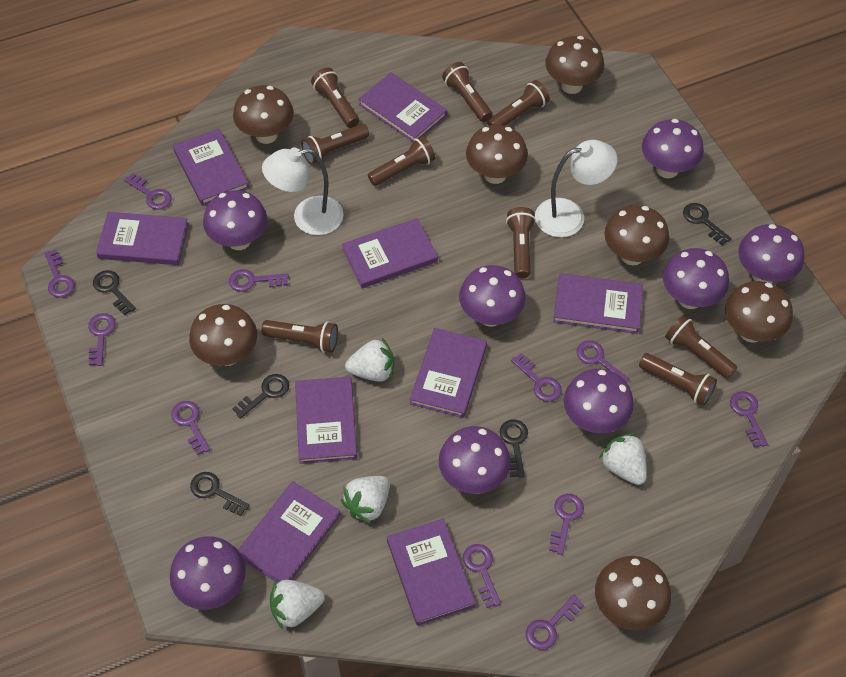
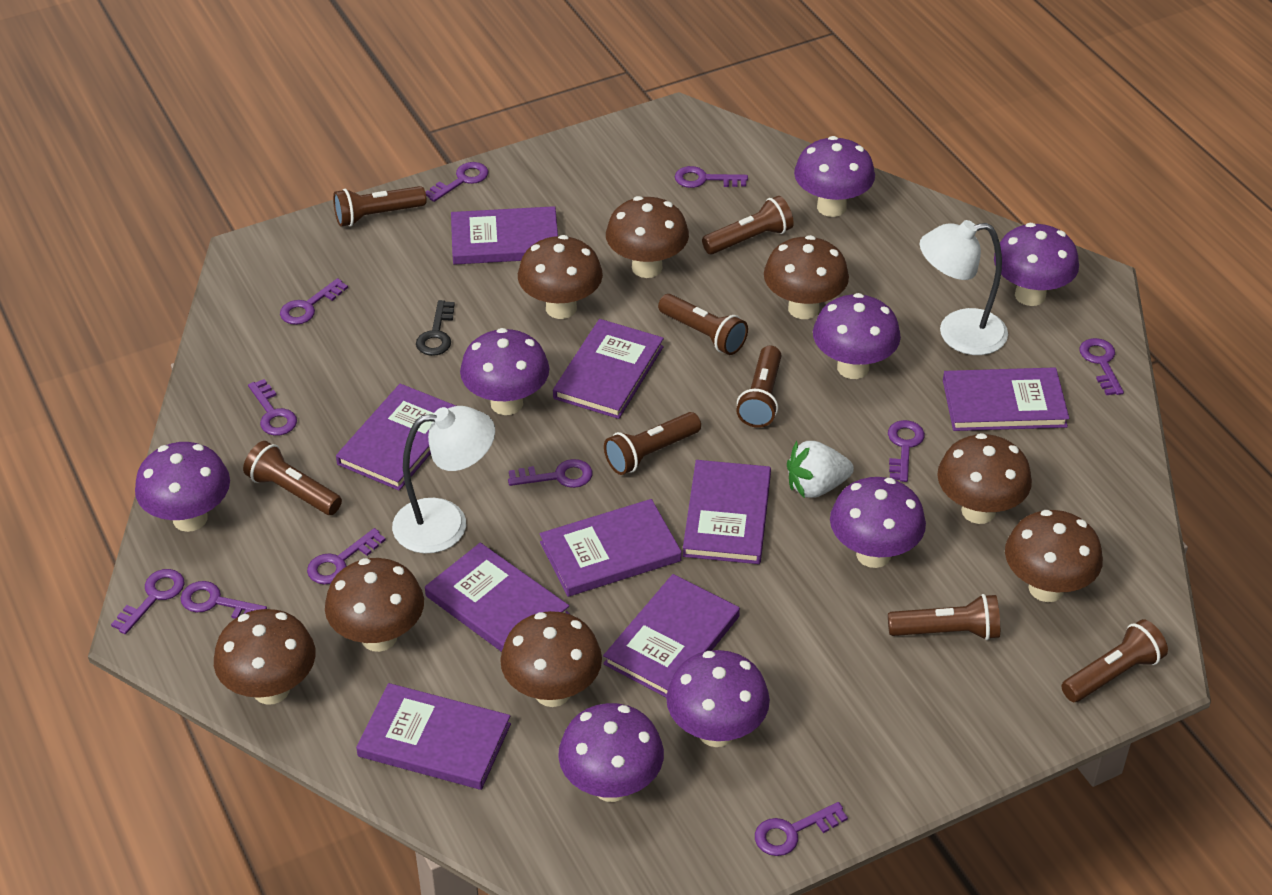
black key: [93,270,136,315] [190,472,250,516] [232,374,289,419] [500,419,528,478] [683,203,732,245] = 5 -> [416,300,455,356] = 1
brown flashlight: [261,320,338,353] [301,124,369,165] [311,67,359,128] [368,136,435,186] [442,62,492,122] [487,80,550,126] [506,207,536,279] [639,353,717,406] [665,315,737,379] = 9 -> [243,441,342,515] [333,186,427,227] [604,412,701,475] [658,294,748,355] [702,196,794,254] [736,346,781,428] [888,594,1000,640] [1061,619,1168,702] = 8
brown mushroom: [189,304,257,366] [233,85,294,144] [466,125,528,184] [545,36,604,94] [595,556,671,630] [604,205,669,265] [725,281,793,343] = 7 -> [214,609,316,705] [325,558,424,652] [500,611,602,707] [518,235,603,319] [606,196,689,278] [764,235,849,319] [937,433,1032,524] [1005,510,1103,602] = 8
white strawberry: [270,580,325,629] [341,476,390,524] [345,338,394,382] [599,433,647,485] = 4 -> [787,441,854,498] = 1

